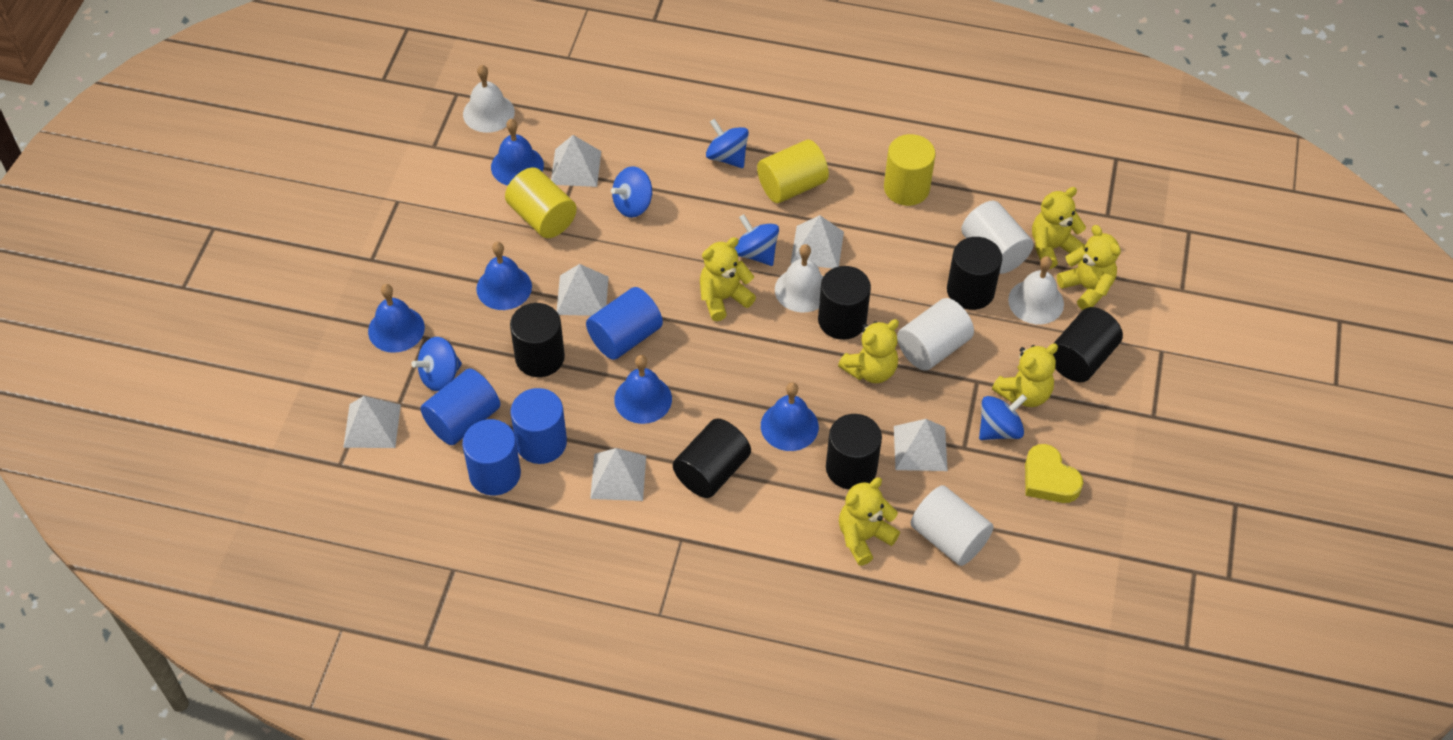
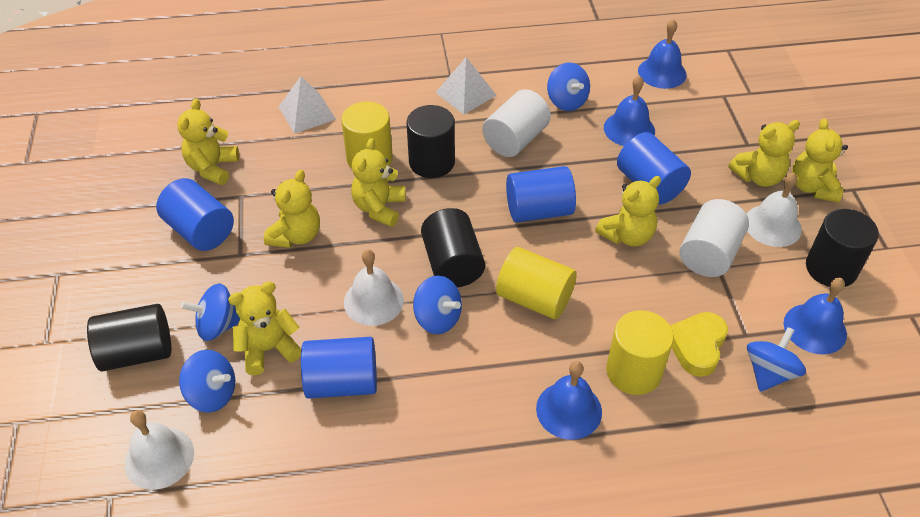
black cylinder: [510,303,565,377] [673,418,751,498] [818,266,871,340] [826,414,882,490] [947,237,1002,310] [1053,307,1123,382] = 6 -> [87,304,171,372] [407,105,455,178] [421,208,485,288] [806,209,879,287] = 4
blue bell: [368,284,425,353] [476,242,532,310] [491,119,544,186] [614,355,672,424] [761,382,819,451] = 5 -> [536,361,602,440] [604,75,655,146] [638,19,687,89] [784,277,847,355] = 4
white cylinder: [897,298,974,371] [911,485,994,566] [961,201,1034,274] = 3 -> [482,89,551,157] [680,199,749,277] = 2
white pyramid: [343,396,401,448] [551,135,601,187] [557,264,609,316] [590,448,646,501] [791,215,844,269] [894,419,948,471] = 6 -> [279,76,336,134] [435,57,497,114] = 2
yellow teddy bear: [700,237,756,321] [838,319,899,383] [839,478,900,566] [992,343,1058,407] [1032,187,1086,269] [1057,225,1121,310] = 6 -> [178,99,239,185] [228,281,301,375] [264,169,320,248] [351,138,405,227] [595,176,661,247] [729,120,800,187] [792,118,848,203] = 7

